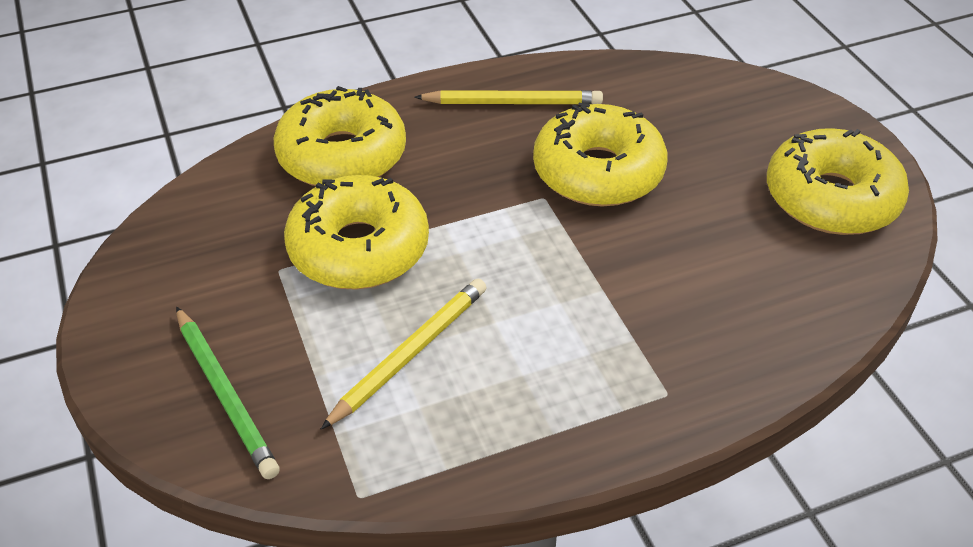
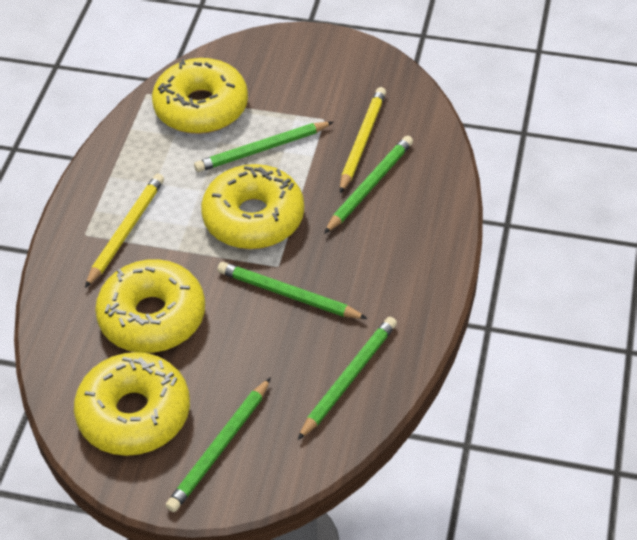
green pencil: [176,307,280,479] = 1 -> [166,377,271,512] [194,122,333,172] [217,262,368,319] [298,317,397,440] [324,136,413,234] = 5

